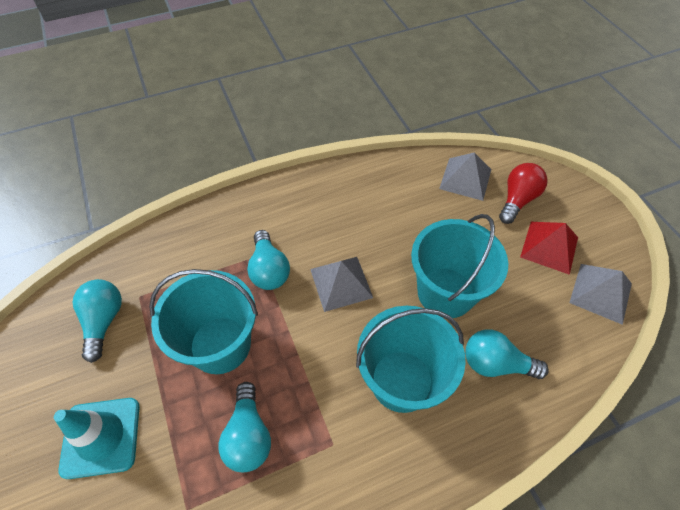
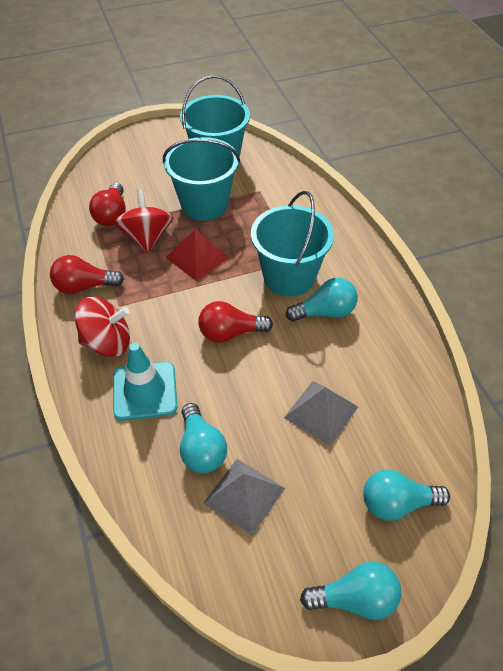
grey pyramid: [310,257,373,312] [439,152,491,201] [569,264,632,325] = 3 -> [203,459,285,536] [284,381,358,446] = 2
red light bulb: [499,163,548,224] = 1 -> [50,255,124,294] [89,183,126,226] [198,301,273,343] = 3
red spinning top: none = 0 -> [75,297,130,357] [114,189,173,253] = 2

